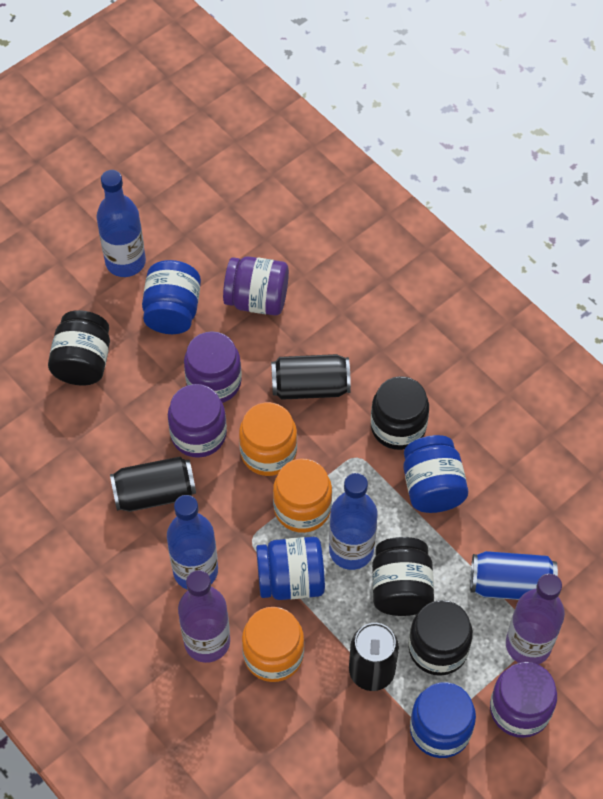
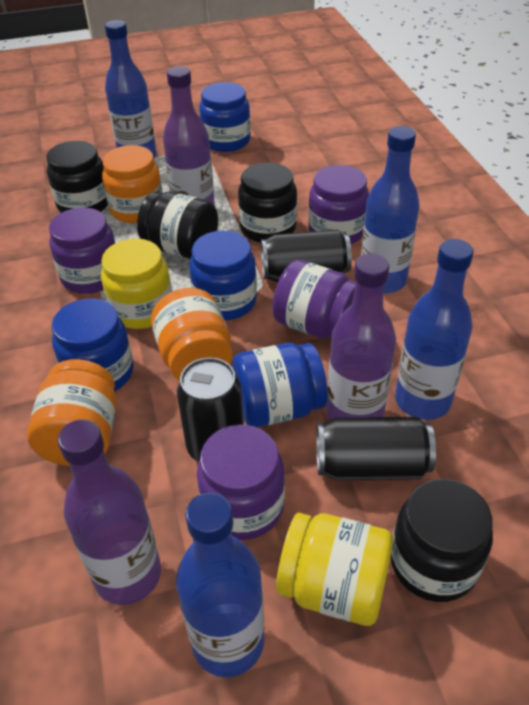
blue bottle: [96,170,146,277] [167,495,218,590] [329,473,378,570] = 3 -> [105,20,157,158] [176,493,265,677] [361,126,420,294] [395,239,473,420] = 4
blue can: [470,551,558,600] = 1 -> none = 0
purple bottle: [178,570,230,663] [506,574,565,664] = 2 -> [58,419,161,605] [163,66,215,206] [327,254,396,420] = 3
yellow jar: none = 0 -> [101,239,172,329] [276,513,393,626] = 2

